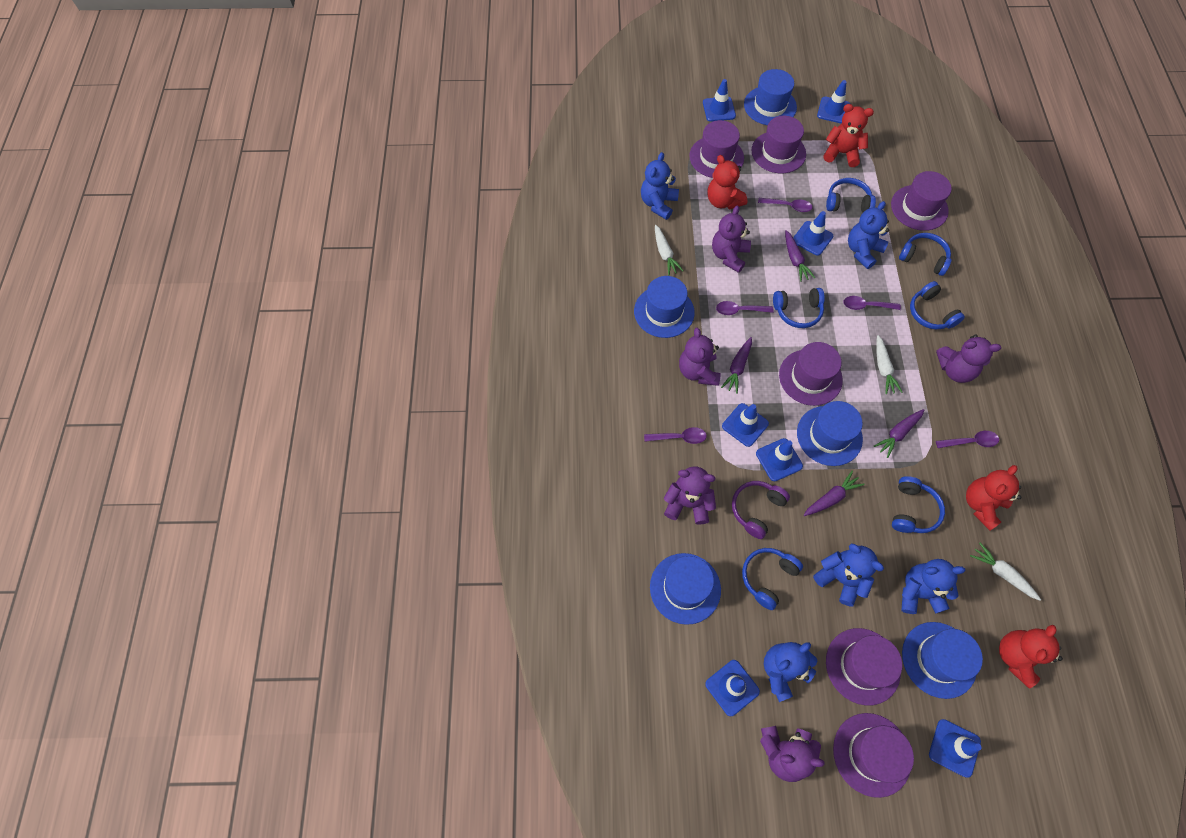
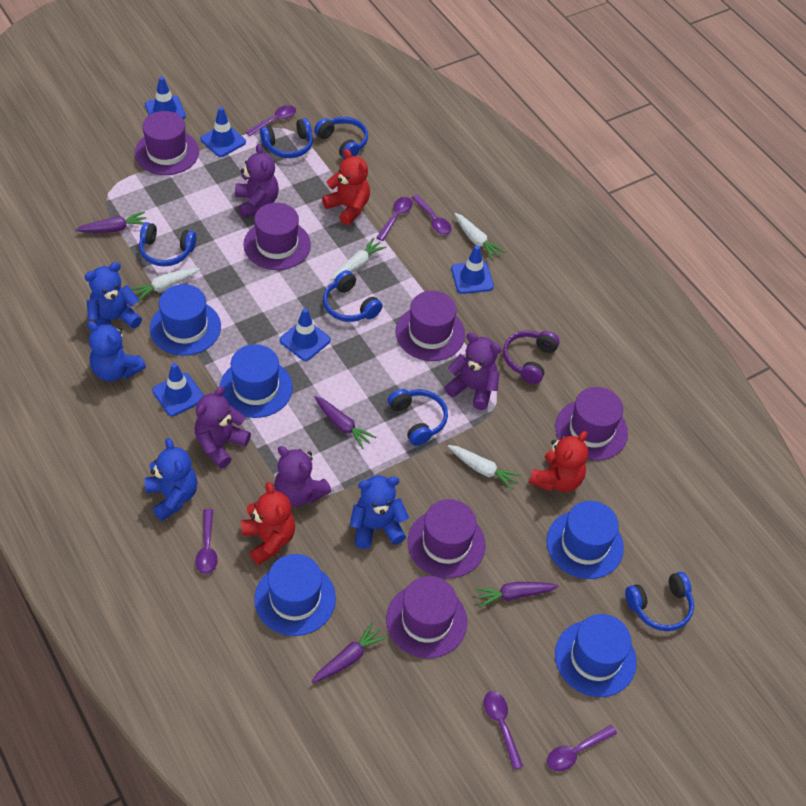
blue teddy bear: [641,152,679,220] [764,642,817,702] [813,544,884,607] [848,201,889,269] [901,559,966,614] = 5 -> [84,262,142,329] [87,321,146,382] [145,438,197,521] [350,475,409,549] = 4
blue traffic cone: [703,79,736,122] [705,660,760,716] [722,403,769,447] [756,438,803,481] [793,211,833,256] [817,80,850,124] [929,719,982,778] = 7 -> [145,76,186,119] [152,363,204,416] [200,107,246,157] [280,308,331,361] [451,245,494,294] = 5
purple spoon: [644,427,707,444] [716,301,774,315] [758,198,813,212] [843,296,901,310] [936,431,999,448] = 5 -> [195,509,218,574] [246,105,296,136] [376,197,413,241] [412,195,452,235] [484,691,523,770] [547,725,617,771] = 6
purple teddy bear: [664,466,716,525] [679,328,720,386] [712,206,751,273] [760,726,825,782] [936,334,1001,383] = 5 -> [195,386,251,468] [235,144,279,218] [274,446,331,507] [445,333,502,410] = 4
red teddy bear: [707,155,748,209] [823,104,874,167] [966,465,1022,531] [999,625,1063,688] = 4 -> [241,482,295,565] [322,149,370,225] [529,431,588,492] = 3
white carrot: [655,225,683,275] [876,335,902,394] [970,543,1041,601] = 3 -> [131,268,200,302] [330,237,387,280] [448,445,521,490] [454,213,505,260] = 4

